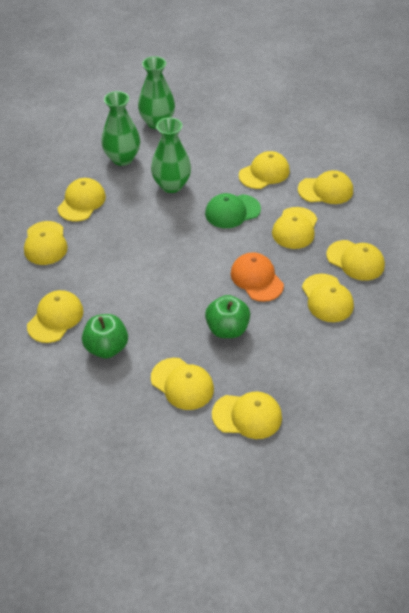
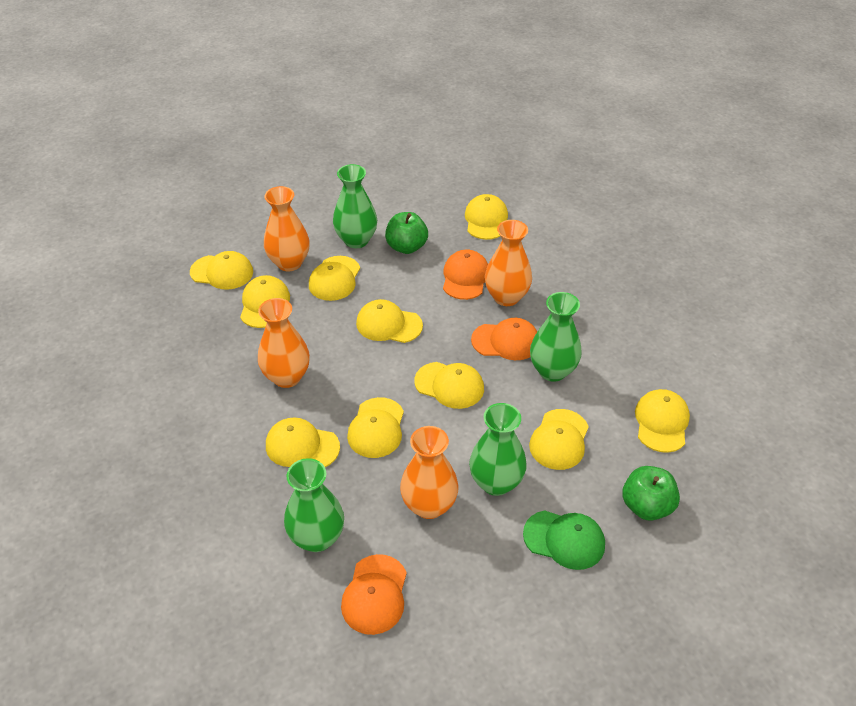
green vase: [101,91,140,166] [138,56,175,129] [151,118,191,193] = 3 -> [284,458,344,552] [333,164,377,248] [469,403,527,496] [530,292,582,382] = 4
orange cap: [231,252,284,302] = 1 -> [341,554,407,635] [443,250,488,300] [471,318,537,360] = 3
orange vase: none = 0 -> [258,298,310,388] [264,186,310,272] [400,426,459,519] [485,220,532,306] = 4

